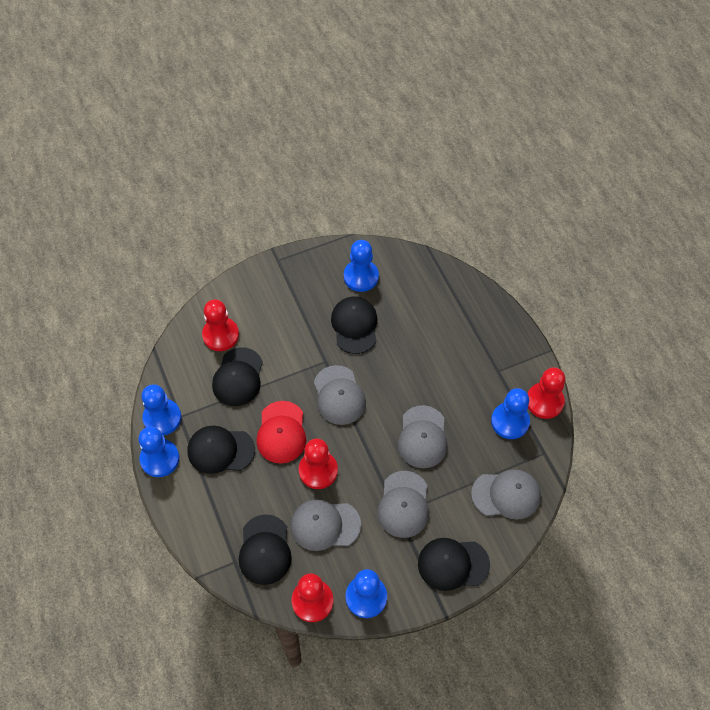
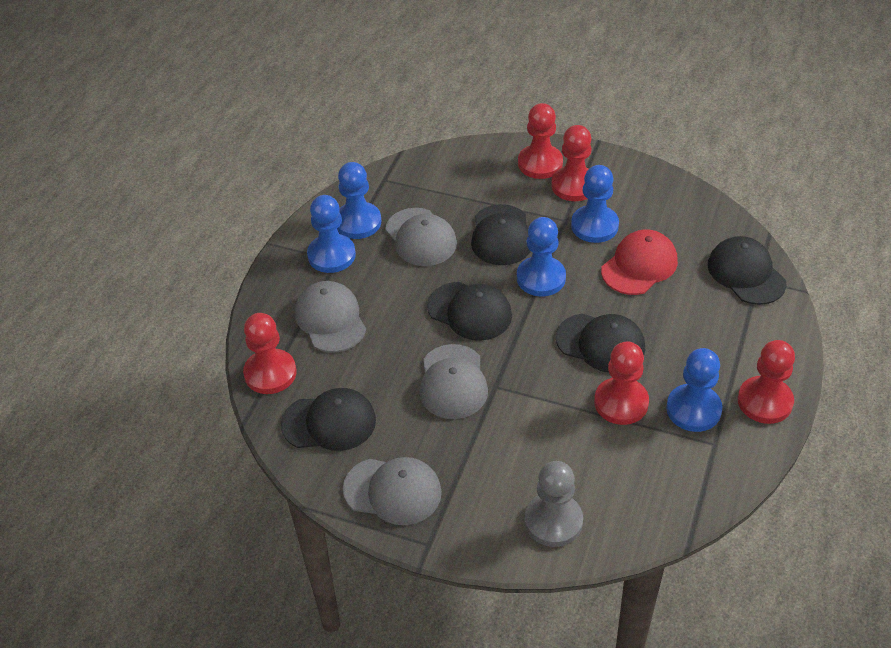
grey cap: [291,499,361,551] [314,365,366,425] [377,471,429,538] [398,405,448,468] [471,469,541,520] = 5 -> [295,281,366,353] [343,457,442,525] [385,208,457,266] [419,344,488,419] = 4
grey pawn: none = 0 -> [525,461,583,547] = 1
red pawn: [202,299,239,351] [291,573,334,622] [299,438,338,489] [527,367,566,419] = 4 -> [243,313,297,394] [518,103,563,179] [551,125,591,201] [594,341,649,425] [738,340,795,424] = 5

